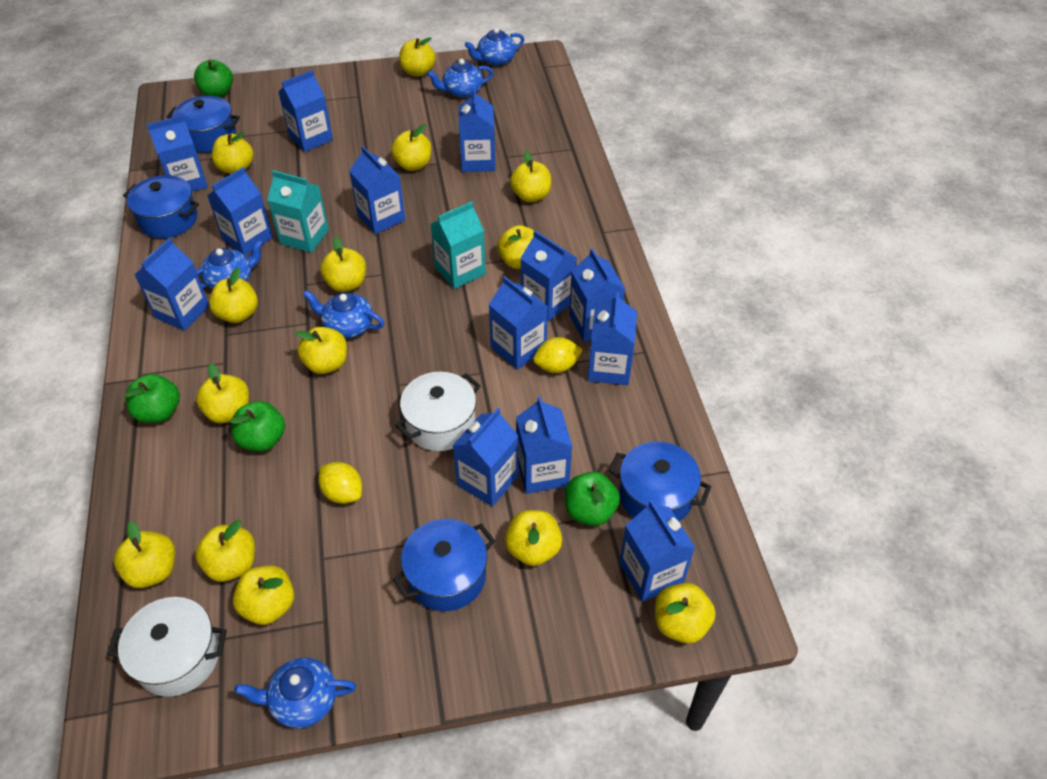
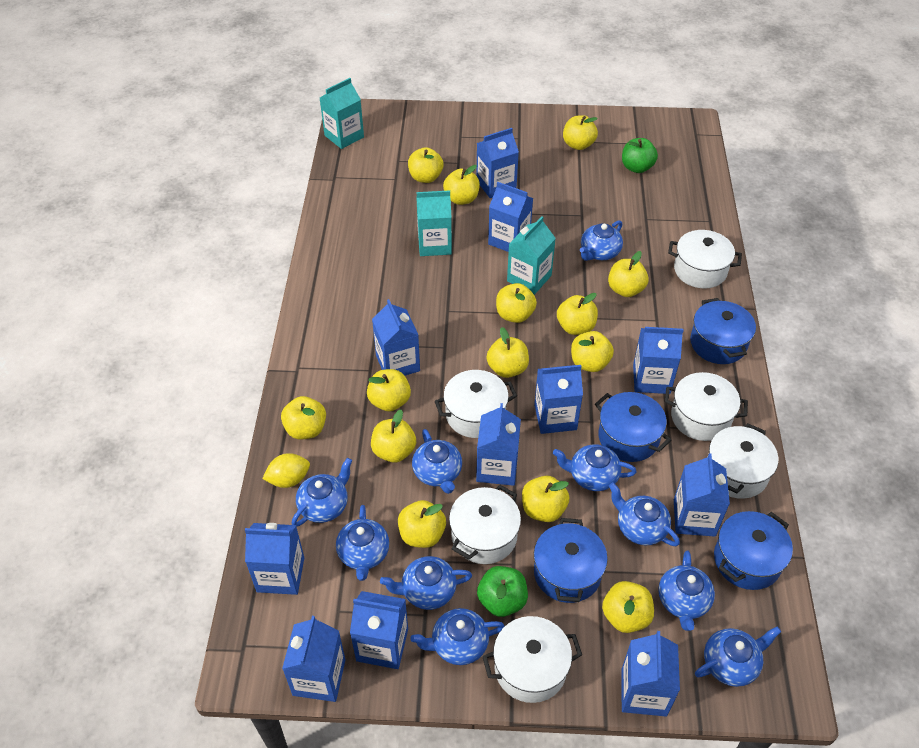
blue carton: [134,238,209,331] [146,115,208,192] [207,167,273,256] [278,70,333,152] [349,146,405,234] [452,408,518,507] [459,89,496,172] [489,276,548,370] [516,396,573,494] [520,230,577,321] [569,248,625,342] [588,292,637,385] [619,500,695,602] = 13 -> [245,523,304,595] [282,616,345,702] [350,591,408,669] [372,299,420,376] [476,128,519,198] [476,403,521,486] [488,182,533,252] [534,365,583,434] [621,631,680,717] [633,327,684,394] [674,453,730,537] = 11
blue teapot: [196,239,263,289] [234,658,356,728] [303,290,384,338] [427,59,494,98] [465,28,525,66] = 5 -> [292,458,352,527] [336,505,389,581] [380,556,472,610] [410,608,505,665] [412,429,462,494] [553,444,637,491] [580,220,623,261] [609,482,680,546] [658,551,715,631] [695,626,781,687] = 10
green apple: [124,374,180,423] [194,60,233,97] [230,401,285,452] [565,472,620,526] = 4 -> [477,566,528,617] [622,138,658,173] = 2
turquoise carton: [267,170,329,253] [431,201,486,289] = 2 -> [320,78,364,149] [416,190,452,256] [507,216,556,295] = 3
white pot: [107,597,227,697] [395,372,481,451] = 2 -> [435,370,517,438] [449,485,521,564] [482,616,582,703] [665,372,748,441] [668,230,742,288] [708,423,778,499] = 6
yellow lemon: [318,462,362,504] [533,337,583,373] = 2 -> [262,453,310,488] = 1

